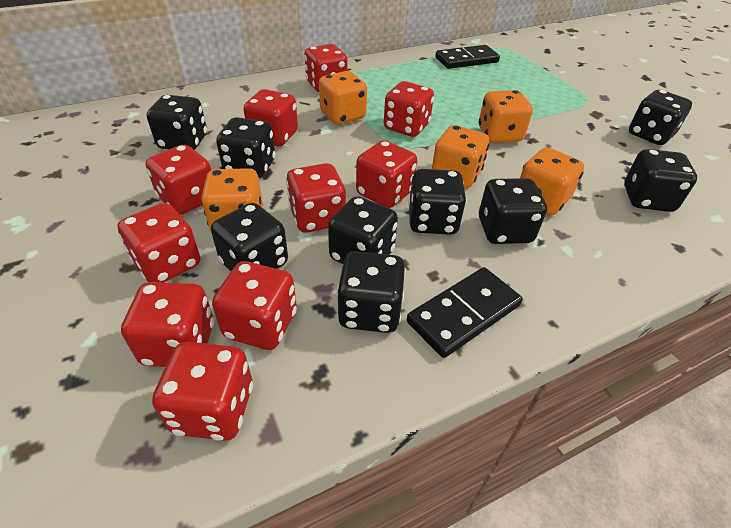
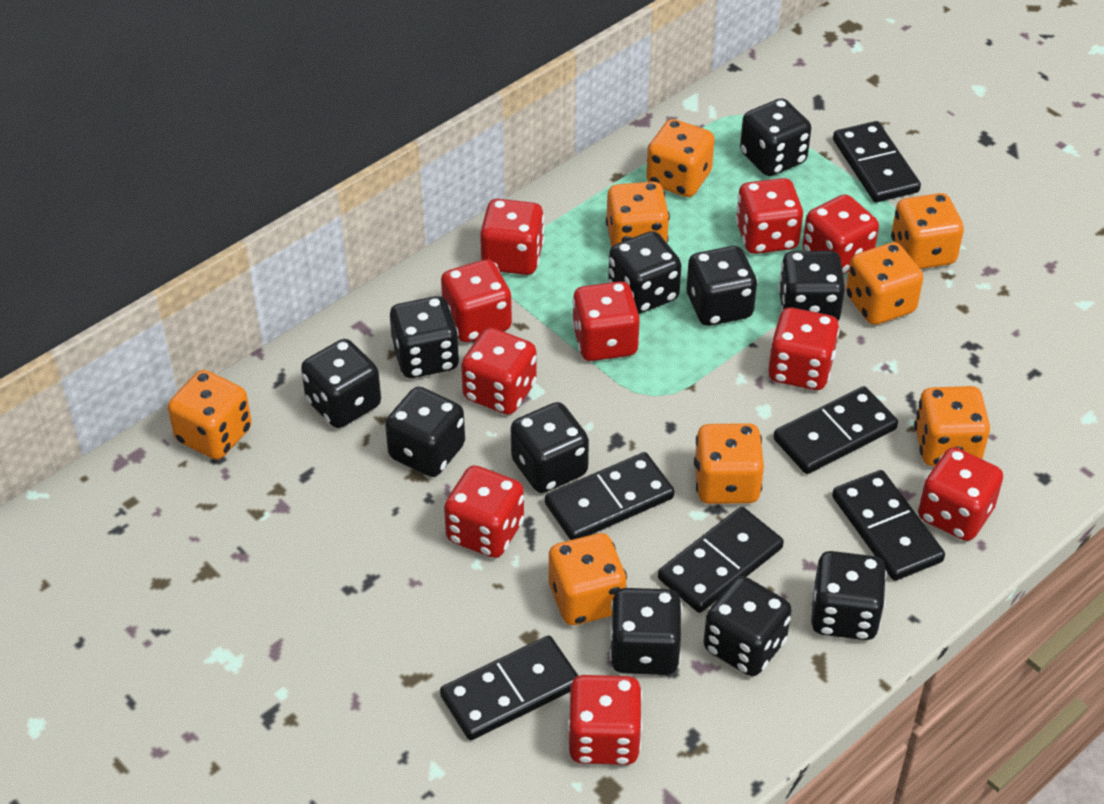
black dice: [147,95,207,150] [211,203,288,271] [216,117,275,178] [328,196,398,264] [337,251,406,333] [408,169,467,235] [479,178,547,244] [624,149,697,212] [629,90,692,145] = 9 -> [301,339,381,428] [385,387,465,477] [390,296,460,378] [511,402,589,493] [608,231,682,314] [610,588,682,675] [687,246,757,326] [704,576,792,676] [740,98,811,176] [778,251,845,321] [811,551,887,640] = 11
black domino: [407,267,522,358] [435,45,500,69] = 2 -> [440,636,578,740] [545,452,674,540] [658,507,784,613] [773,386,898,474] [832,470,945,581] [833,121,921,202] = 6
orange dice: [201,168,263,231] [319,71,367,125] [432,125,489,188] [479,90,533,143] [520,147,584,215] = 5 -> [168,370,252,460] [549,533,627,625] [606,182,670,247] [646,119,715,197] [694,423,764,504] [846,242,923,325] [891,193,964,269] [914,386,990,466] = 8

